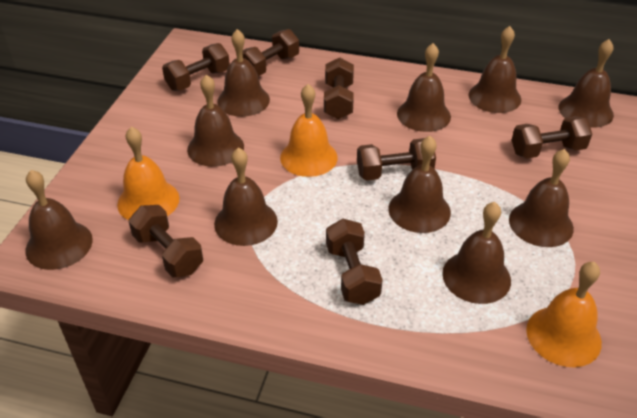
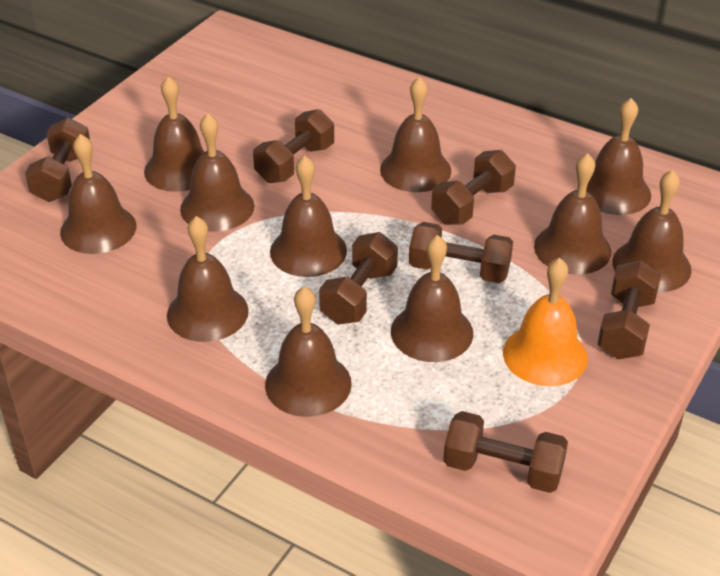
brown bell: [25,170,93,270] [187,75,244,167] [214,147,278,246] [217,29,270,117] [388,136,451,233] [397,43,451,132] [442,202,511,304] [469,26,521,113] [509,149,574,247] [559,39,614,128] = 10 -> [60,134,136,254] [144,76,204,192] [167,216,249,342] [180,113,254,231] [265,286,352,417] [270,156,347,277] [380,77,451,192] [391,235,473,362] [534,153,611,275] [586,98,651,215] [612,170,692,292] = 11
orange bell: [117,127,180,220] [280,84,338,177] [526,262,602,367] = 3 -> [503,258,588,386] = 1

